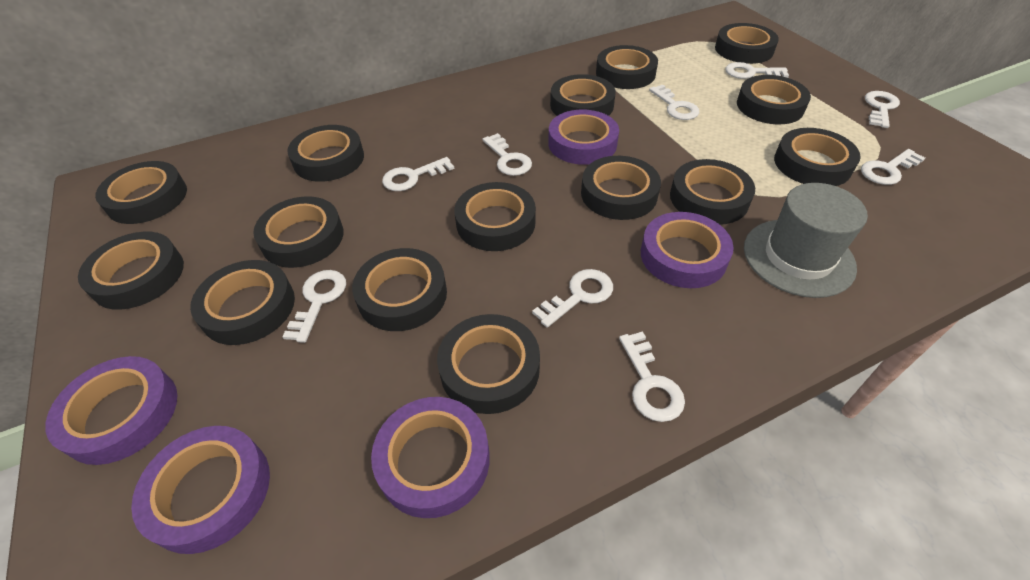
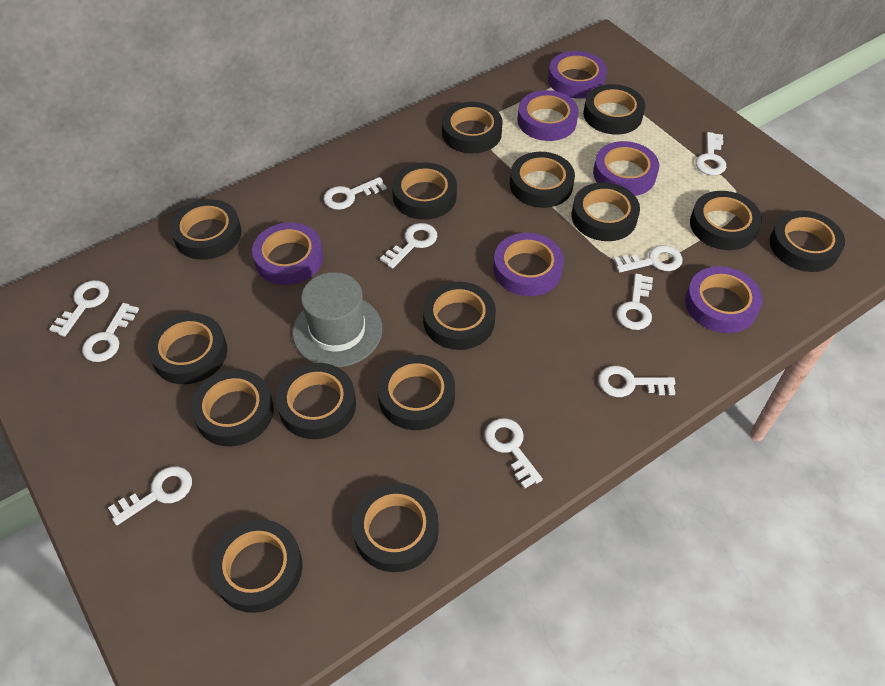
purple tape: [45,356,178,465] [131,426,270,554] [371,397,490,518] [548,110,619,165] [641,212,734,288] = 5 -> [252,222,323,285] [493,233,564,296] [517,90,579,141] [548,51,607,98] [593,141,659,196] [685,266,763,333] = 6
white key: [282,270,346,343] [382,157,454,191] [483,133,532,176] [532,269,613,328] [619,331,685,422] [649,85,699,120] [725,62,789,79] [861,149,925,185] [865,91,900,128] = 9 -> [49,280,109,337] [82,303,139,362] [108,466,192,525] [324,177,387,210] [380,223,437,269] [485,418,543,489] [598,366,675,397] [614,245,682,273] [617,274,653,330] [696,132,726,175] = 10

